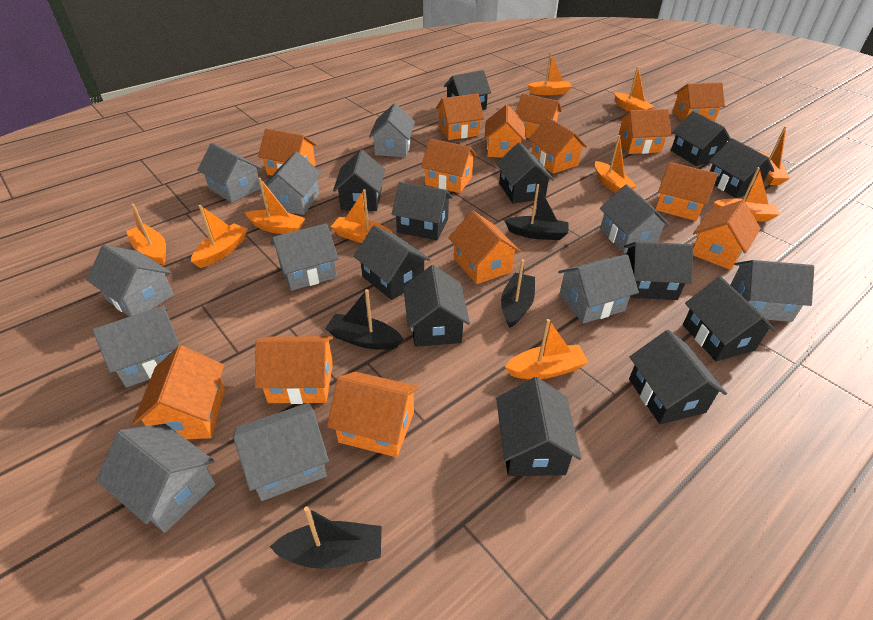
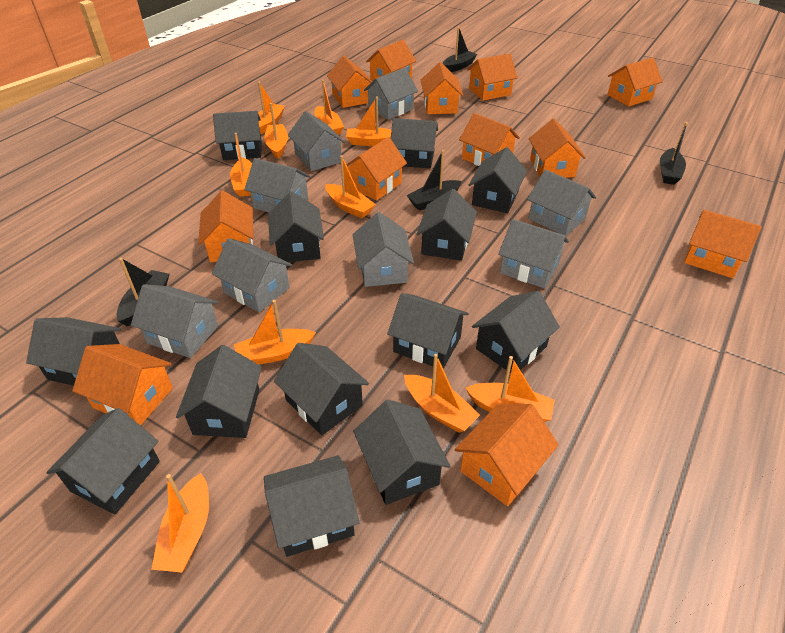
black house: [333,150,385,211] [354,225,430,300] [392,182,453,240] [403,265,470,347] [444,70,491,110] [496,142,554,204] [496,377,582,476] [624,242,693,300] [629,330,727,424] [671,111,731,166] [683,277,776,361] [709,138,774,198] = 12 -> [26,317,121,386] [46,408,160,515] [176,345,262,438] [213,111,262,160] [264,455,359,557] [268,191,324,262] [274,343,369,436] [353,400,450,505] [387,293,469,369] [391,118,438,168] [416,189,477,261] [469,147,527,213] [472,291,560,373] = 13
grey house: [87,245,174,317] [92,306,180,388] [96,424,216,533] [197,143,261,203] [233,403,329,501] [260,152,321,215] [271,223,339,291] [369,103,415,157] [558,254,639,324] [600,184,670,253] [730,260,814,322] = 11 -> [131,284,218,358] [212,238,292,312] [244,158,311,212] [288,111,346,171] [353,212,414,287] [364,68,418,120] [498,219,569,289] [527,170,596,236] = 8
orange house: [132,345,225,439] [255,336,334,404] [258,129,317,176] [327,372,419,457] [421,139,477,193] [436,94,484,140] [448,211,521,284] [485,105,526,158] [515,93,562,138] [529,117,587,174] [619,109,671,154] [655,162,718,221] [672,82,725,122] [693,200,761,270] = 14 -> [72,344,173,426] [198,191,253,262] [327,56,372,108] [346,137,407,201] [366,40,416,81] [421,62,463,114] [455,404,559,506] [459,113,520,166] [467,54,518,101] [529,119,586,178] [607,58,663,107] [684,210,762,278] = 12

